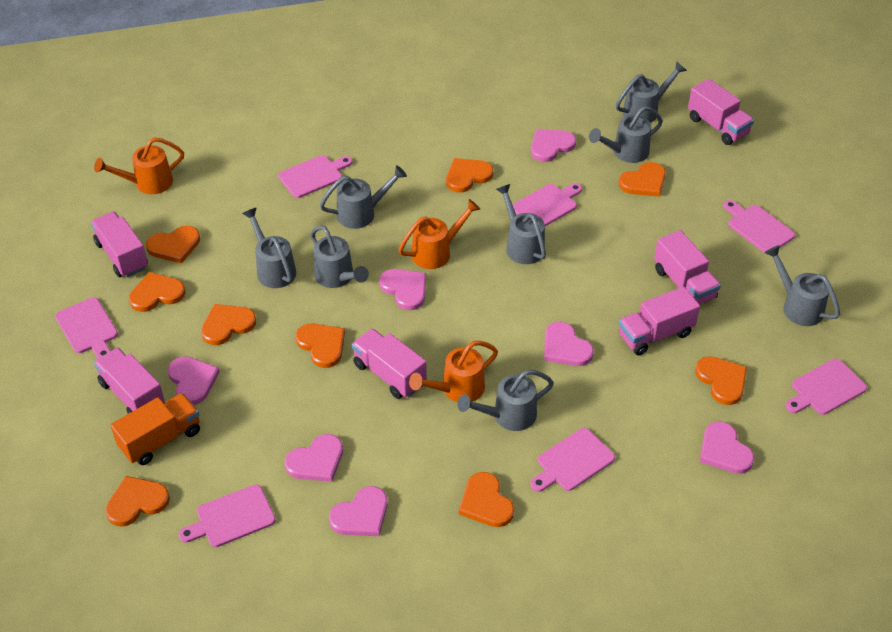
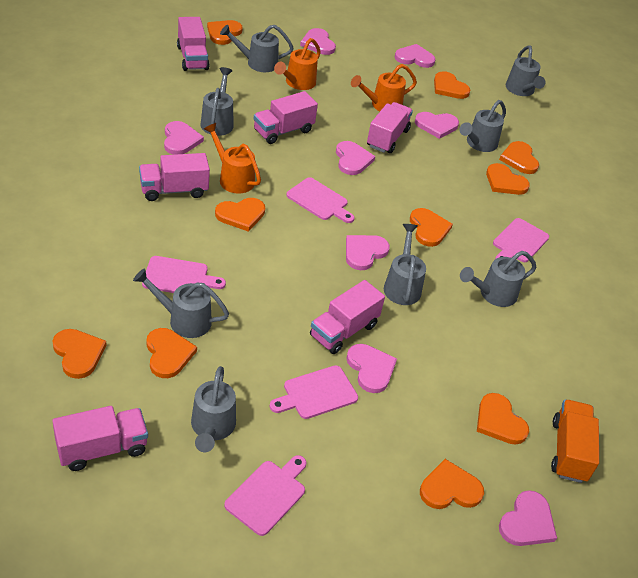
orange heart: [105,476,170,527] [129,272,186,312] [146,226,200,264] [201,304,256,345] [295,324,345,368] [446,158,493,193] [459,472,514,527] [618,162,666,197] [695,356,747,405] = 9 -> [53,329,106,379] [146,328,197,378] [207,20,243,45] [215,198,265,232] [410,208,453,247] [420,459,484,509] [434,71,470,99] [477,393,529,445] [486,163,530,195] [499,141,539,174] = 10
pink cutting board: [55,297,118,359] [179,484,275,547] [278,155,353,198] [513,183,582,226] [530,428,615,492] [723,200,795,254] [785,358,867,415] = 7 -> [142,256,226,293] [224,455,306,536] [269,365,358,419] [286,177,354,223] [493,218,549,262] = 5
pink heart: [168,356,220,405] [285,434,343,482] [329,486,388,536] [379,269,426,310] [531,129,576,162] [544,322,594,366] [700,421,754,474] = 7 -> [164,121,204,155] [300,28,336,55] [336,141,375,175] [346,235,390,270] [346,344,397,393] [395,44,436,68] [415,112,459,139] [499,490,557,546] = 8

